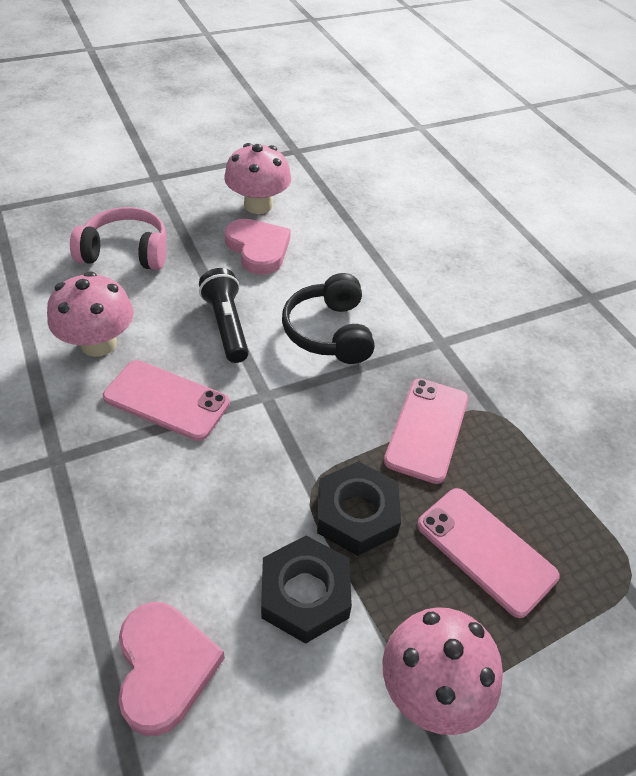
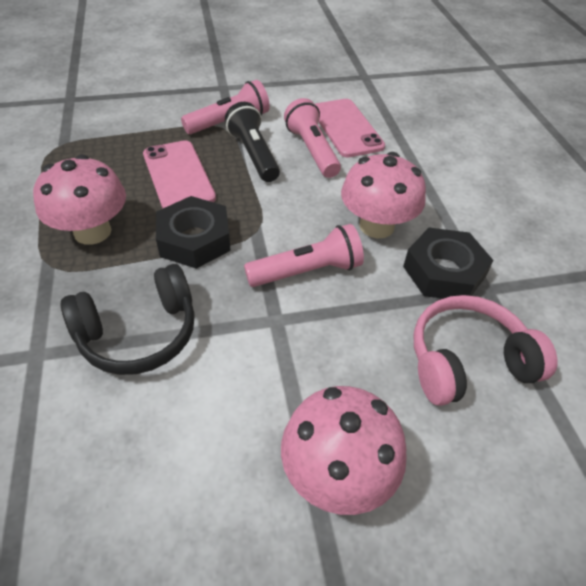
pink flashlight: none = 0 -> [181,80,270,134] [244,224,364,287] [284,98,341,178] = 3
pink heart: [118,602,225,736] [225,219,291,275] = 2 -> none = 0
pink phone: [103,360,230,441] [384,378,469,484] [417,488,559,618] = 3 -> [143,140,216,209] [315,99,385,157] = 2

